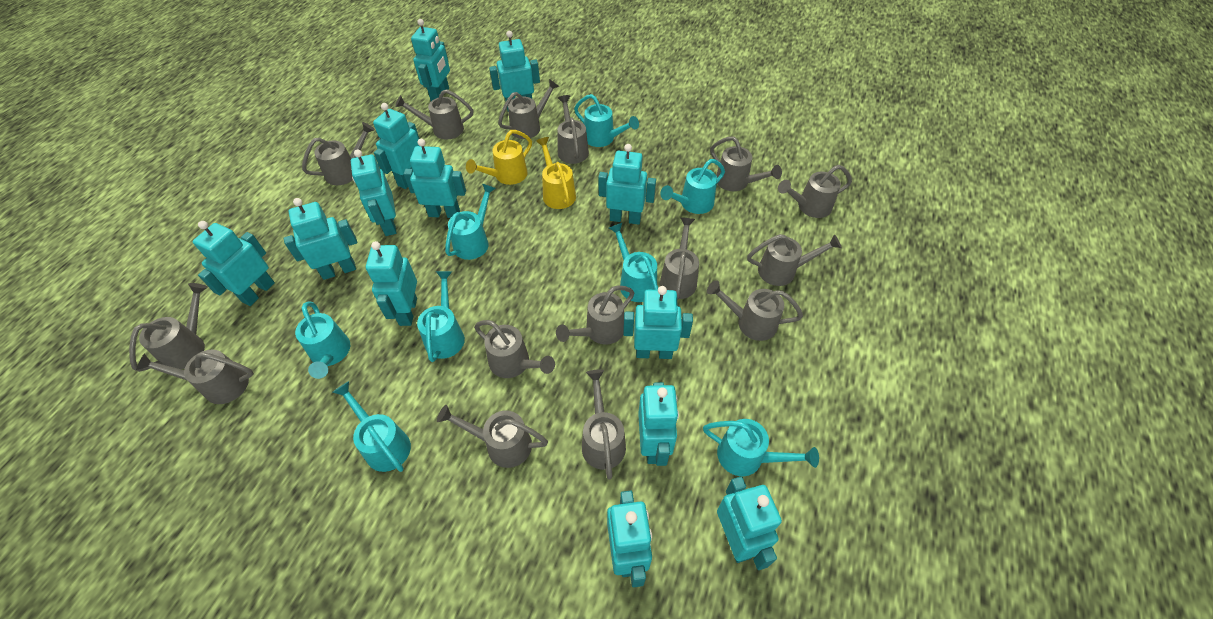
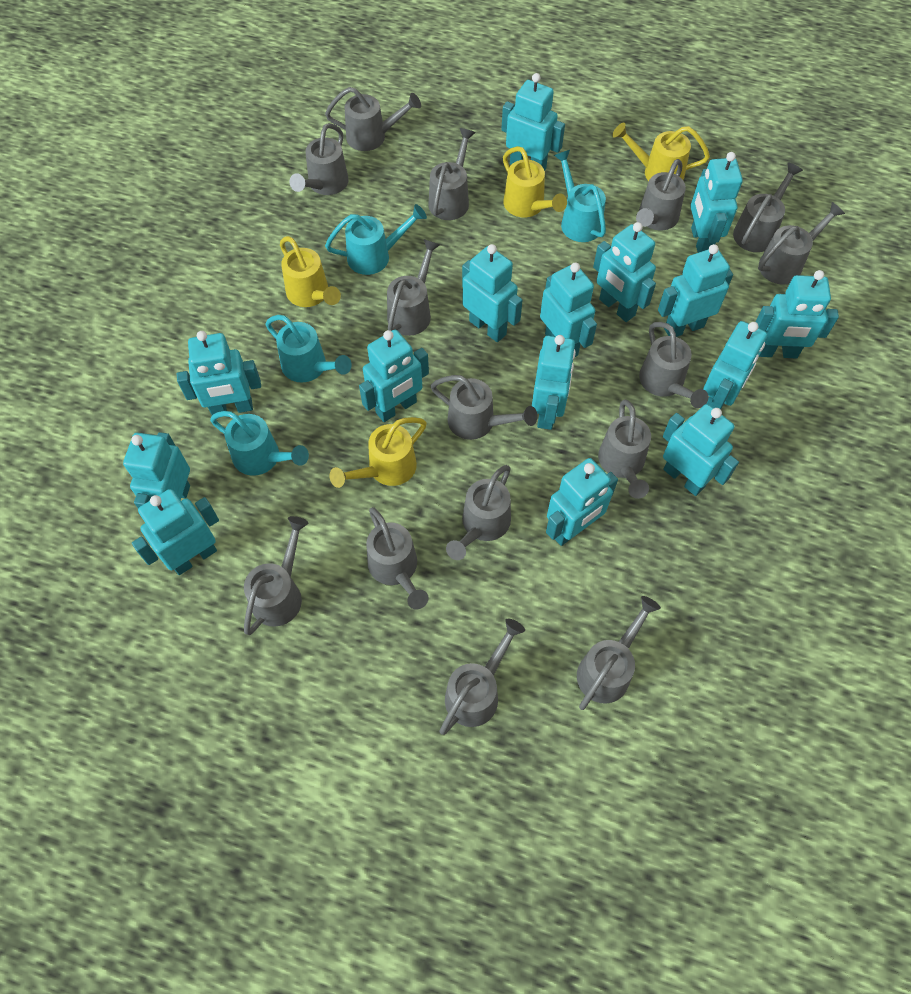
turquoise robot: [193,221,275,306] [284,198,357,280] [351,149,397,236] [366,241,417,326] [373,103,419,189] [404,139,466,218] [411,19,450,101] [489,31,540,112] [598,144,656,225] [607,490,652,587] [623,286,693,359] [638,382,679,466] [717,476,782,570] = 13 -> [123,432,190,508] [132,489,219,575] [177,331,261,415] [359,330,429,422] [462,244,523,342] [501,73,565,171] [532,335,576,430] [540,263,597,357] [546,458,618,546] [593,222,656,322] [658,244,733,337] [663,404,739,496] [690,152,743,253] [703,321,767,409] [755,270,839,358] = 15
turquoise watering can: [295,302,350,379] [332,381,411,472] [417,271,465,362] [445,183,496,260] [574,94,639,147] [609,222,658,302] [660,159,725,214] [703,419,819,476] = 8 -> [210,411,309,476] [266,315,352,382] [325,204,427,275] [554,150,606,242] = 4
yellow watering can: [466,130,532,185] [536,137,576,209] = 2 -> [280,236,341,307] [329,417,427,488] [503,146,567,217] [612,123,710,181] = 4

